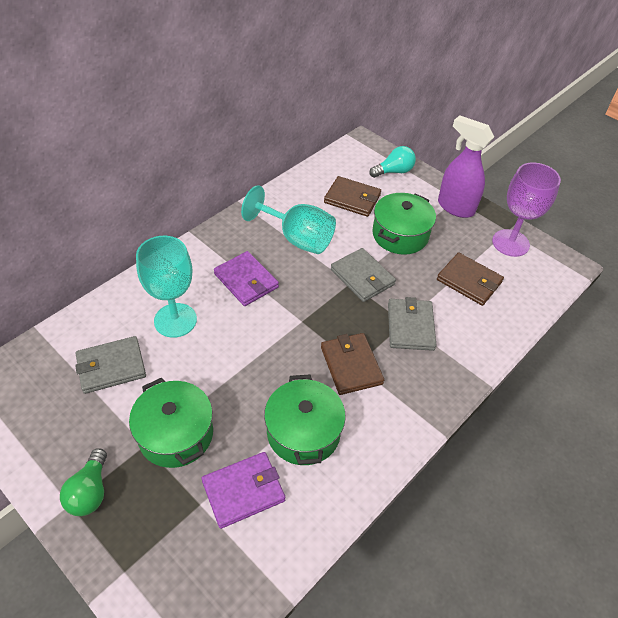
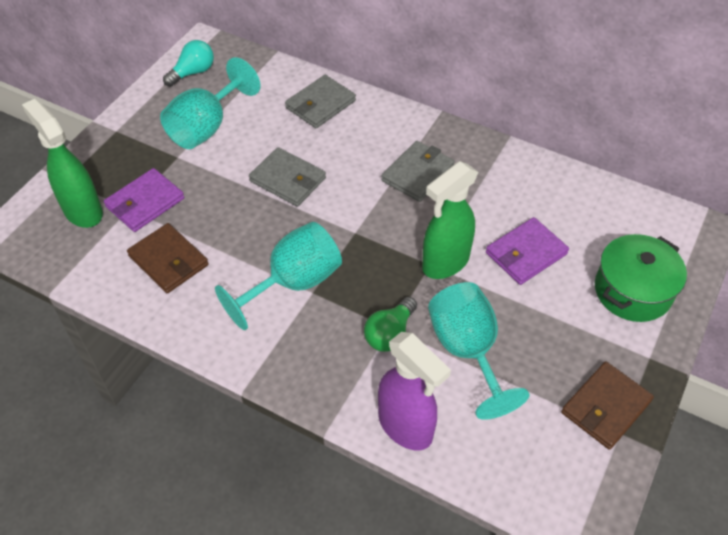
brown wallet: [321,333,384,395] [324,176,381,217] [437,252,504,306] = 3 -> [127,223,209,293] [561,361,654,450] = 2
green pot: [129,377,213,468] [264,375,346,465] [372,193,436,255] = 3 -> [595,234,687,322] = 1
green spray bottle: none = 0 -> [22,99,103,228] [422,161,478,279] = 2
purple goblet: [492,163,561,257] = 1 -> none = 0
turquoise goblet: [136,236,197,338] [241,185,336,254] = 2 -> [160,57,261,149] [215,222,342,330] [428,282,529,420] = 3

